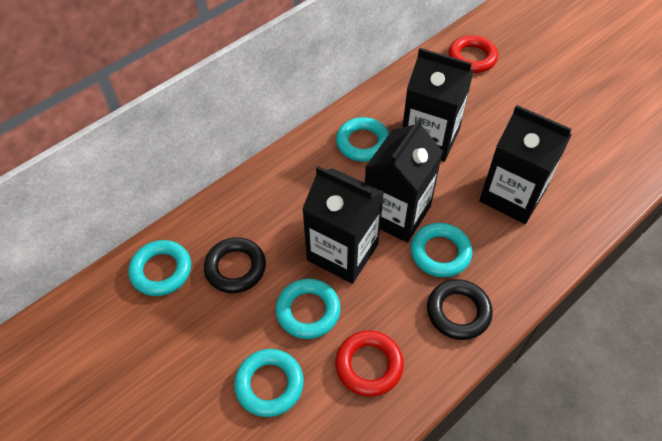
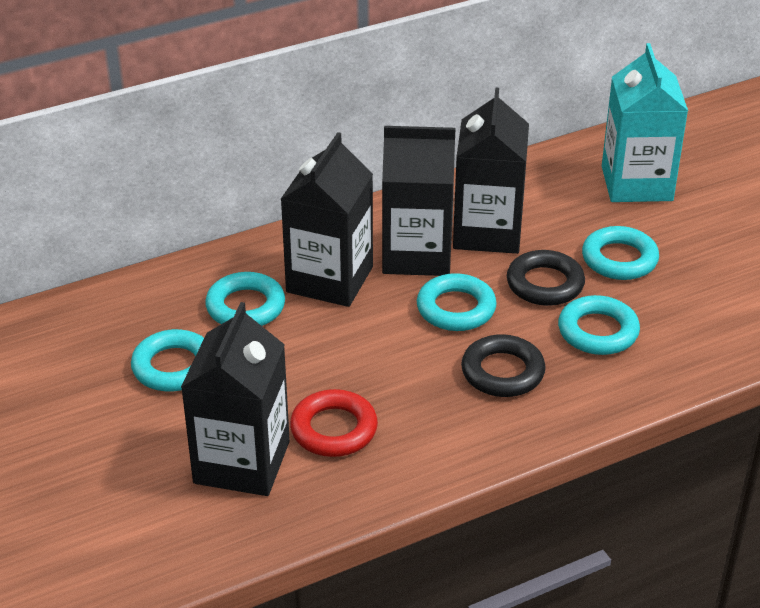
red ring: [335,330,404,397] [448,35,498,73] = 2 -> [290,389,378,457] = 1
turquoise carton: none = 0 -> [602,43,688,202] = 1

